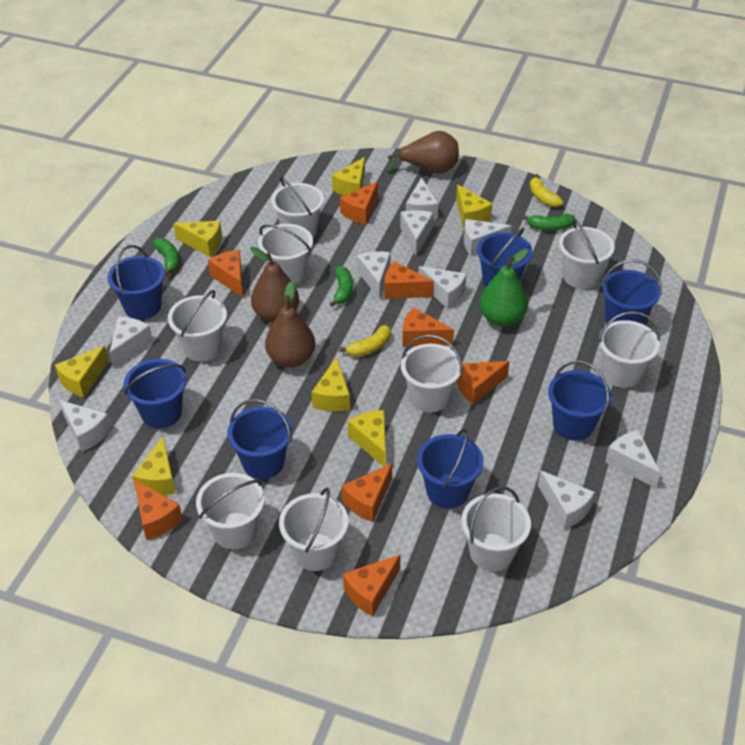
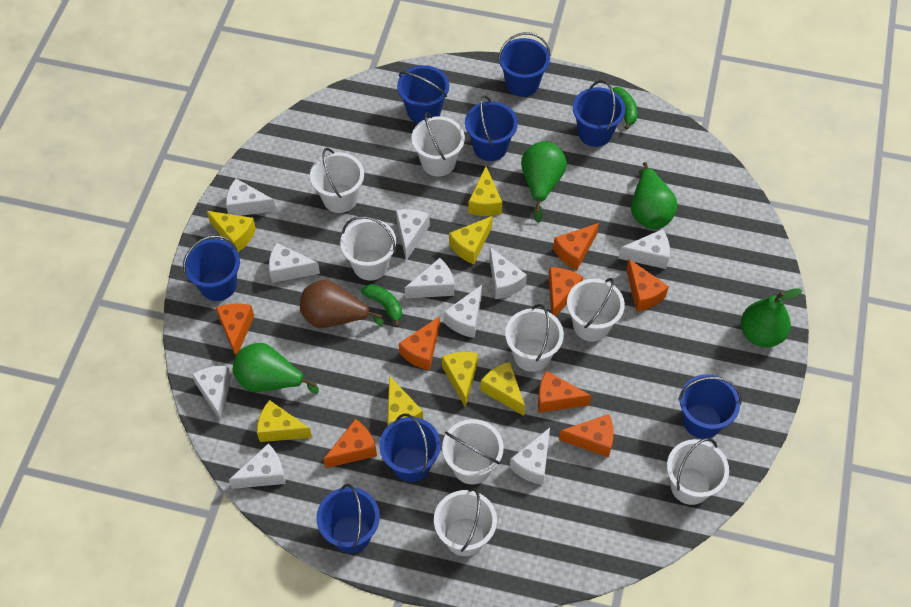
blue bucket: [108,245,165,320] [124,359,187,428] [227,399,292,479] [417,429,484,508] [477,228,533,288] [548,361,612,441] [601,260,662,324] = 7 -> [183,235,240,301] [316,484,380,553] [379,414,441,482] [397,65,449,123] [465,95,518,161] [498,32,551,97] [573,80,625,147] [678,374,742,439] = 8
brown pear: [250,247,299,323] [265,281,315,368] [387,131,459,173] = 3 -> [300,280,384,328] = 1
green banana: [153,238,179,276] [330,266,353,307] [522,214,575,230] = 3 -> [361,284,402,327] [612,87,637,129] = 2
green pear: [479,249,528,327] = 1 -> [233,343,319,394] [521,141,567,223] [631,162,678,229] [741,288,802,347] = 4
white bucket: [168,290,227,361] [196,473,265,549] [258,224,313,284] [271,177,324,237] [279,488,349,571] [401,335,463,412] [461,486,531,571] [559,219,615,289] [598,311,660,388] = 9 -> [310,148,364,213] [340,216,396,281] [411,112,465,176] [434,488,497,556] [442,419,504,484] [505,304,564,372] [567,278,625,342] [667,438,729,505] = 8
white cheese: [59,400,112,452] [109,317,153,369] [357,251,391,300] [400,210,433,255] [406,177,438,220] [418,266,467,309] [464,219,512,256] [538,470,595,529] [605,430,661,488] = 9 -> [192,366,231,422] [226,179,276,216] [229,444,285,489] [269,243,320,283] [396,209,430,261] [405,258,454,299] [444,285,482,338] [489,247,527,299] [510,428,550,485] [618,229,670,269] = 10
yellow banana: [339,325,391,357] [530,174,563,207] = 2 -> none = 0

